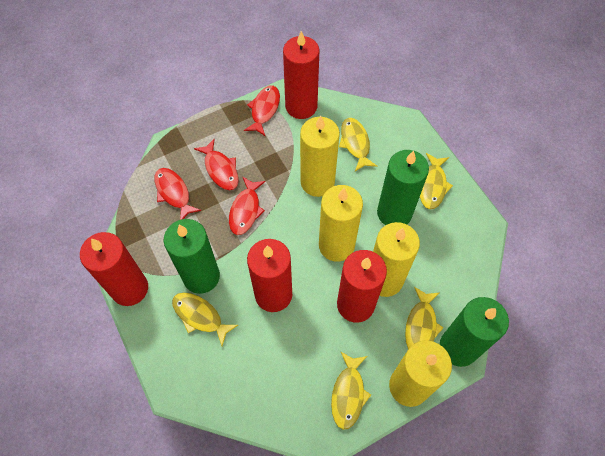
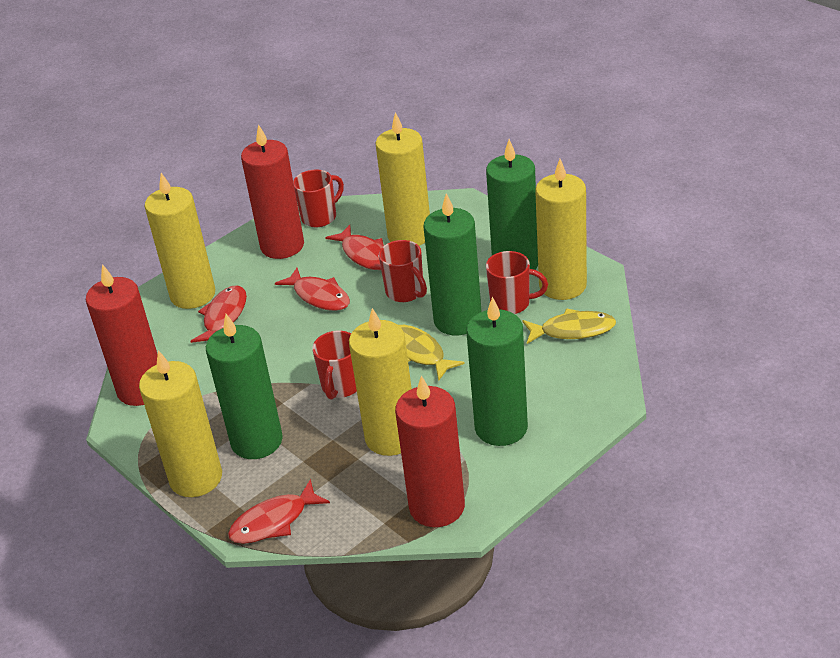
green candle: [164,219,220,294] [377,150,429,225] [440,297,509,367] = 3 -> [206,314,283,459] [423,193,482,335] [466,297,528,446] [486,139,538,270] = 4
red candle: [80,232,148,306] [247,239,292,312] [283,31,319,119] [337,250,387,323] = 4 -> [86,264,158,406] [241,124,304,259] [395,375,465,527] = 3
red mug: none = 0 -> [293,169,344,227] [312,331,357,400] [379,240,427,302] [486,251,548,314] = 4
yellow candle: [300,116,340,197] [319,185,363,262] [373,222,420,297] [389,340,452,407] = 4 -> [139,350,222,497] [145,173,215,309] [349,308,412,456] [376,112,430,246] [535,159,587,300] = 5
yellow fish: [172,293,238,346] [331,351,371,430] [339,118,377,171] [405,287,443,349] [420,153,453,209] = 5 -> [398,325,465,381] [522,308,616,344] = 2

